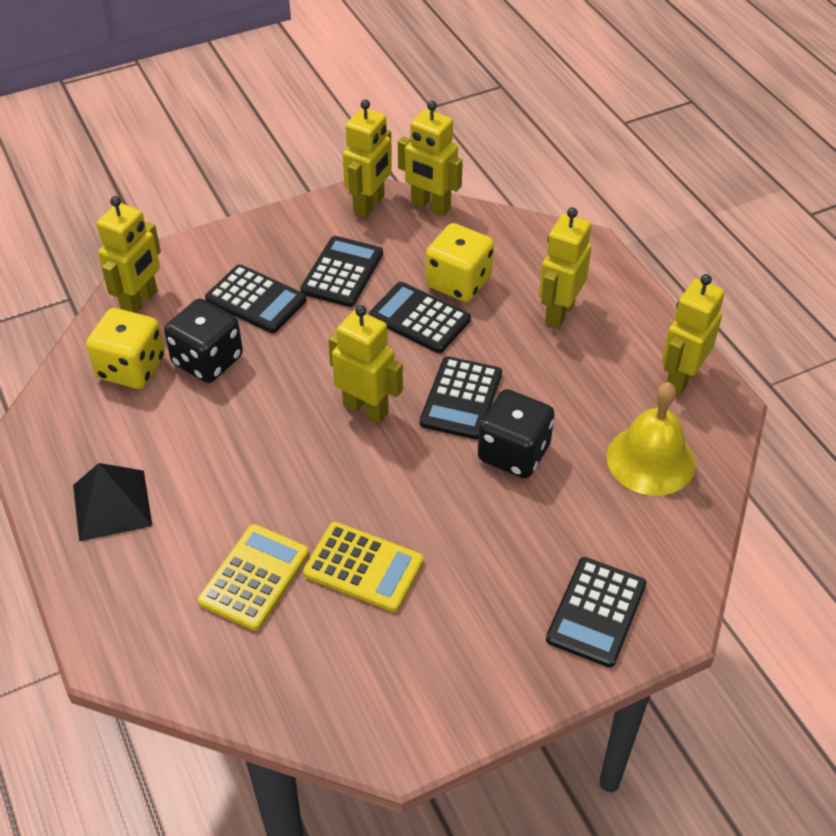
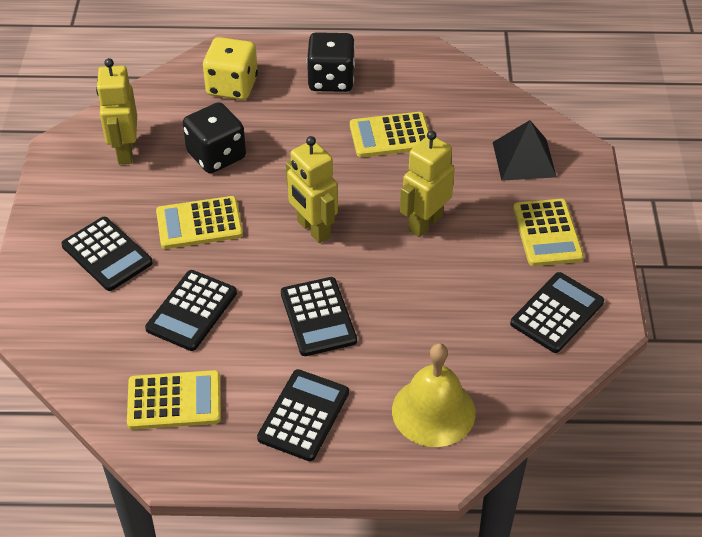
yellow calculator: [198,524,309,631] [303,522,424,612] = 2 -> [127,370,221,430] [156,196,243,249] [350,112,429,157] [513,199,584,266] = 4
yellow dice: [86,308,165,389] [426,223,494,302] = 2 -> [203,37,258,100] = 1
yellow robot: [97,196,161,313] [328,305,403,423] [343,100,392,217] [398,101,463,216] [539,207,592,328] [662,274,725,395] = 6 -> [96,58,137,164] [286,136,338,243] [400,130,455,237] = 3

